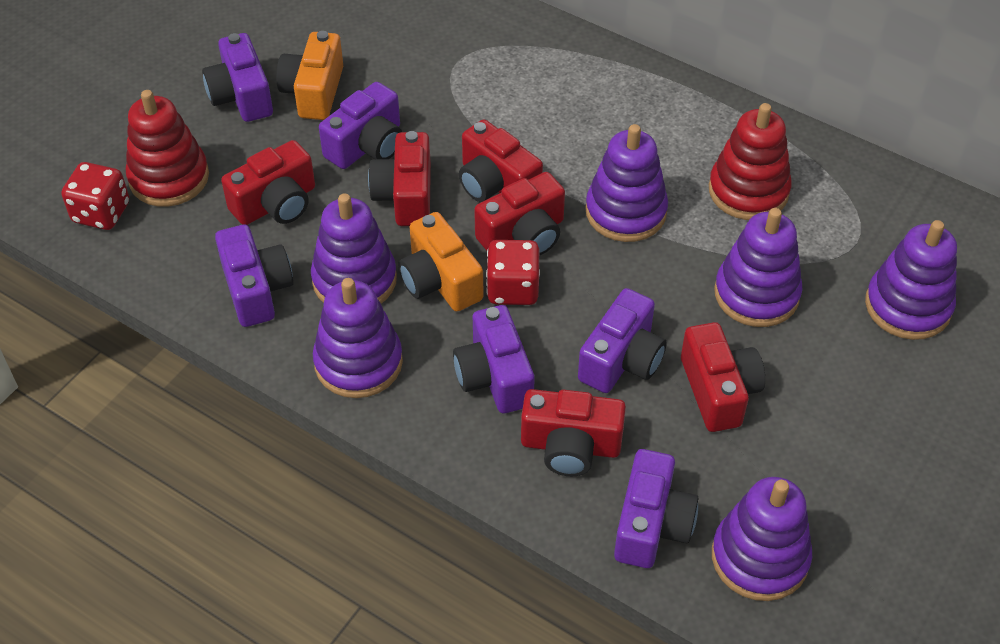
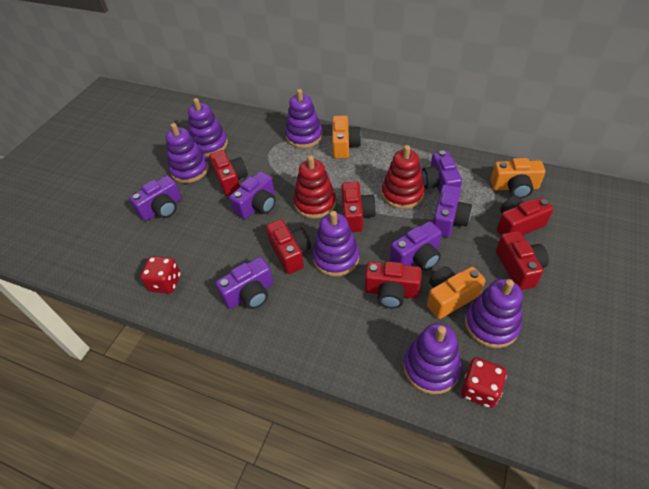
orange camera: [276,31,343,120] [399,212,484,311] = 2 -> [332,116,361,159] [427,266,485,319] [490,158,545,199] = 3

